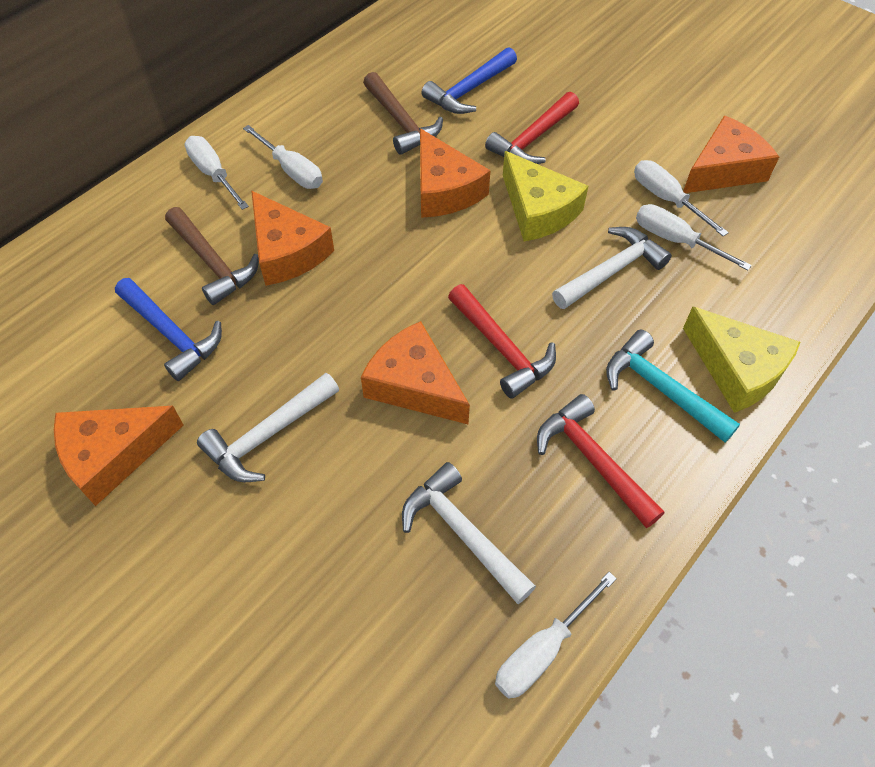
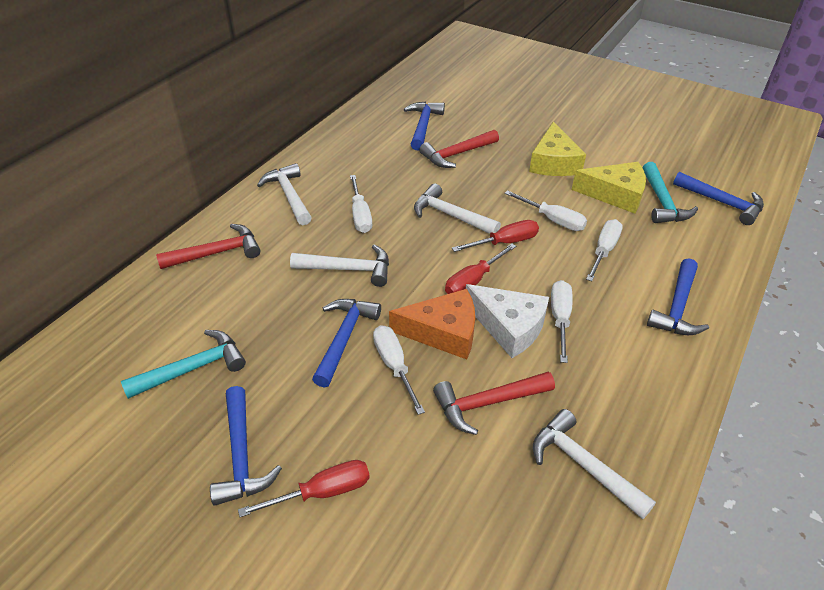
blue hammer: [115,278,222,381] [422,47,517,114] = 2 -> [210,386,282,506] [312,299,381,388] [404,102,445,150] [647,258,709,335] [673,172,764,225] = 5
brown hammer: [165,207,259,305] [363,72,443,155] = 2 -> none = 0
orange cheese: [54,406,184,506] [251,191,334,286] [361,321,470,424] [420,128,491,218] [683,116,779,193] = 5 -> [389,289,475,359] = 1
red screwdriver: none = 0 -> [238,460,370,517] [445,243,516,294] [452,220,539,252] = 3
turquoise hammer: [606,330,740,442] = 1 -> [121,330,246,399] [642,162,698,223] = 2
white cheese: none = 0 -> [466,284,549,358] = 1
white hammer: [197,373,339,482] [402,462,536,604] [552,227,672,309] = 3 -> [257,163,312,225] [290,245,389,287] [414,184,501,234] [533,409,656,520] = 4

